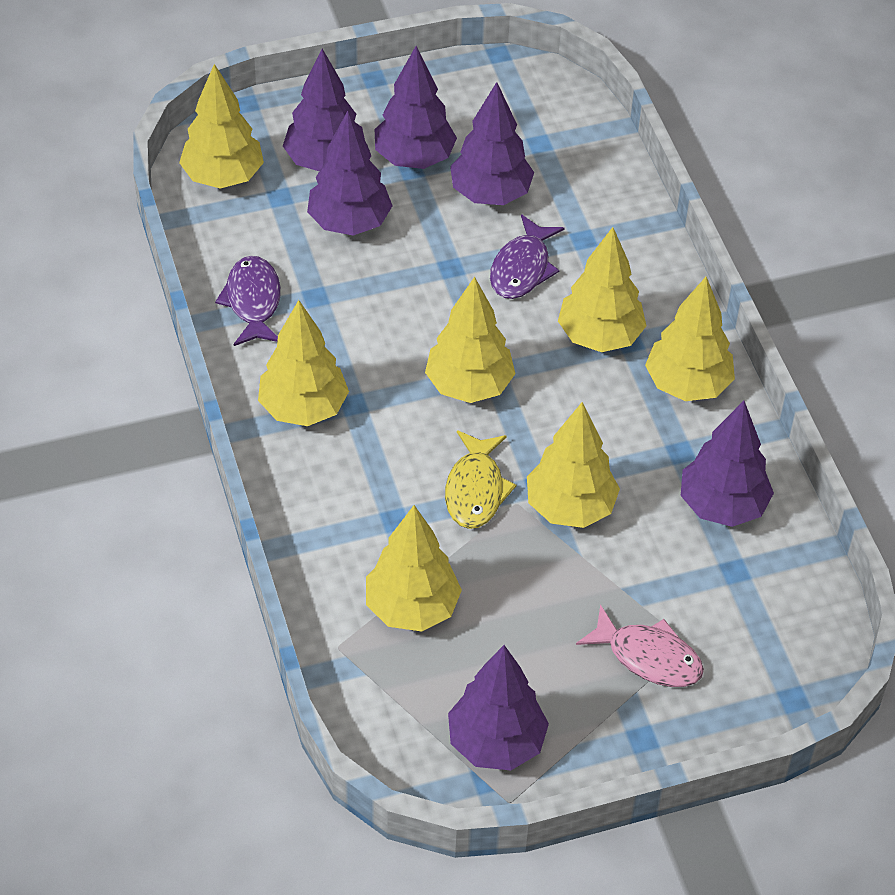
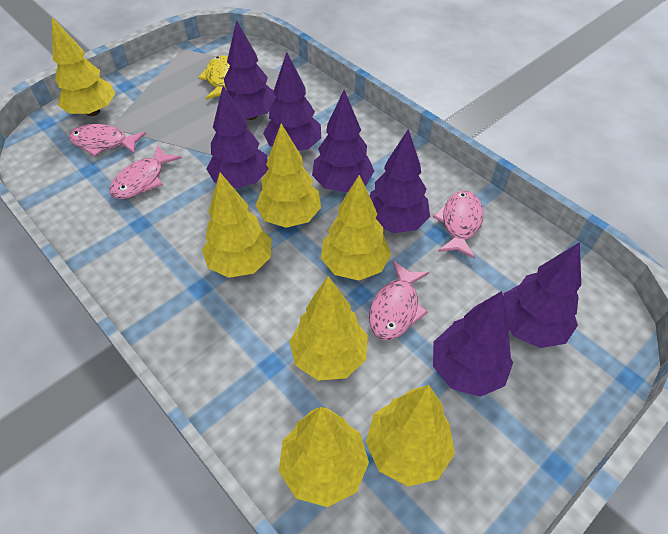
pink fish: [576,604,704,687] = 1 -> [68,124,146,157] [109,145,182,199] [369,261,429,340] [433,191,483,259] = 4
purple fish: [215,256,281,346] [490,214,565,299] = 2 -> none = 0
purple tree: [283,49,365,171] [307,111,393,236] [375,46,457,169] [448,645,549,770] [450,82,534,205] [681,401,774,527] = 6 -> [207,86,269,188] [224,20,275,120] [263,52,321,151] [312,90,374,192] [369,129,430,233] [433,291,513,397] [503,242,581,348] = 7

